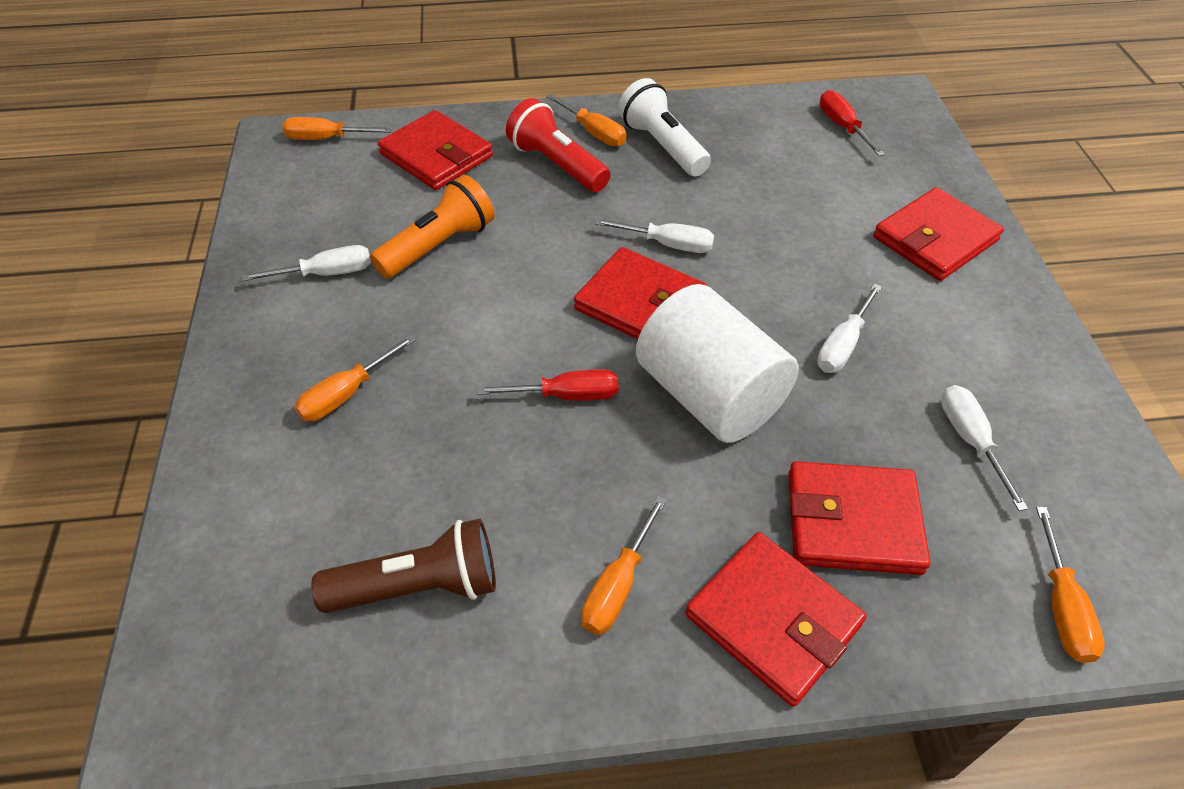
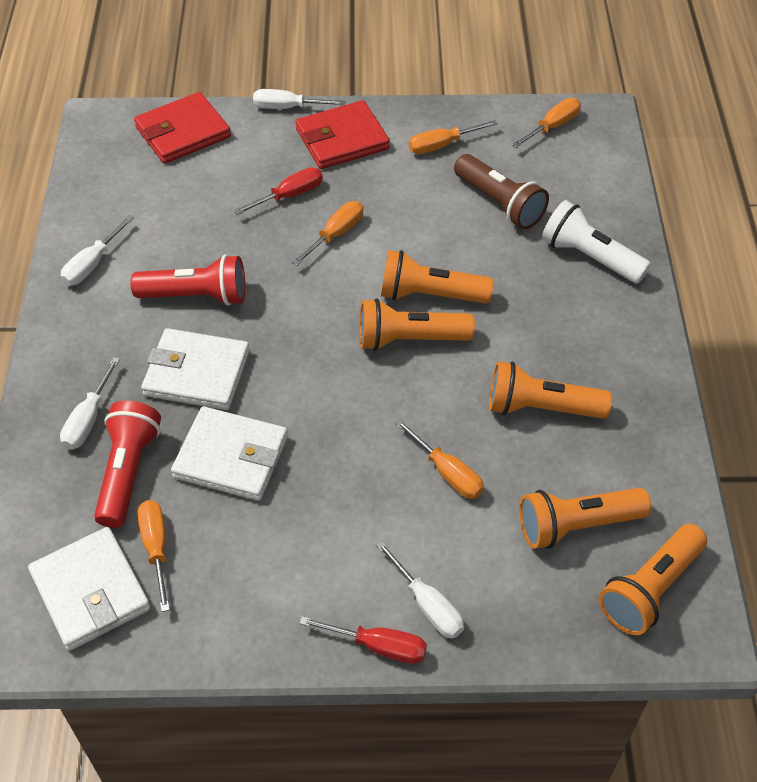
orange flashlight: [370,175,495,278] = 1 -> [359,298,475,351] [381,250,494,304] [489,361,612,419] [519,488,651,549] [599,524,707,635] = 5
red flashlight: [506,98,611,192] = 1 -> [94,400,161,528] [130,255,245,306] = 2
red wallet: [378,110,493,190] [574,247,707,339] [685,532,867,707] [788,461,931,575] [873,187,1004,281] = 5 -> [134,92,231,164] [295,100,390,169] = 2
white cylinder: [636,284,799,443] = 1 -> none = 0
white wallet: none = 0 -> [28,527,151,651] [141,328,250,410] [171,406,288,501] = 3

